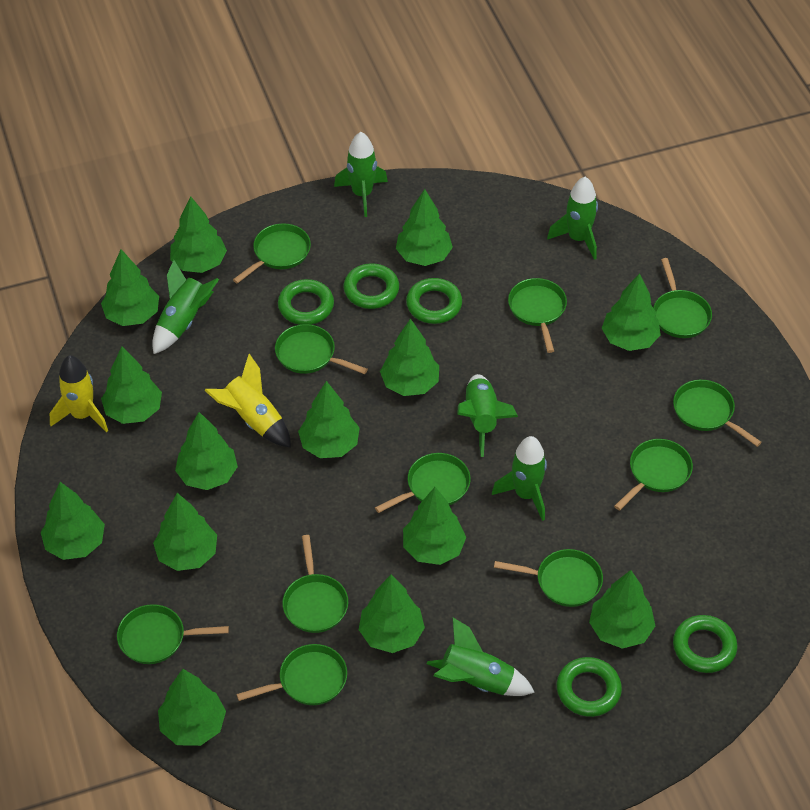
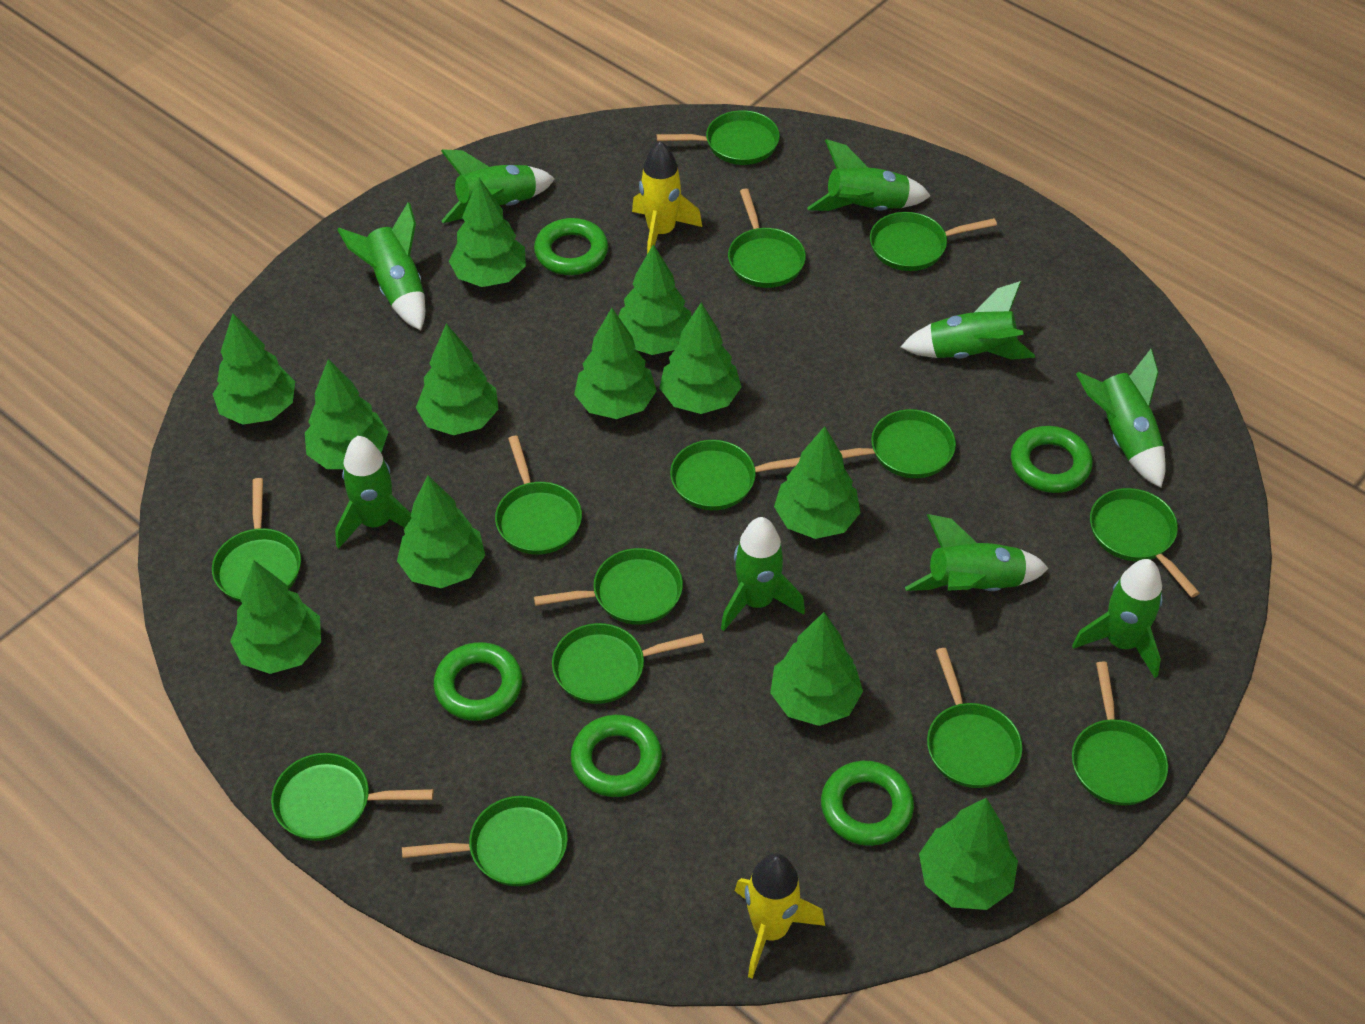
green pan: [117,604,229,664] [233,223,311,284] [236,644,347,705] [275,324,368,374] [282,535,348,633] [375,453,471,513] [494,549,603,607] [508,278,567,353] [614,439,693,511] [653,258,712,338] [673,380,762,447] = 11 -> [212,478,301,602] [271,753,434,841] [402,796,568,886] [495,436,582,555] [534,548,683,625] [552,623,704,704] [657,110,780,165] [670,440,800,510] [728,188,806,288] [840,409,956,478] [870,212,997,271] [927,648,1022,788] [1072,662,1168,806] [1090,488,1200,598] = 14
green rocket: [152,260,219,354] [334,132,388,217] [427,618,535,696] [457,374,518,457] [492,436,547,521] [547,177,598,260] = 6 -> [335,436,411,549] [337,202,425,331] [441,149,555,223] [721,517,805,631] [807,139,931,211] [901,281,1035,360] [905,514,1049,591] [1072,559,1163,678] [1076,349,1166,488] = 9
green tree: [41,482,105,560] [101,249,159,326] [101,347,162,424] [153,493,217,571] [158,669,226,746] [170,196,227,273] [175,412,238,490] [298,381,360,458] [359,575,425,653] [380,318,439,396] [396,189,453,266] [403,487,466,565] [589,570,655,649] [602,273,661,351] = 14 -> [213,313,295,425] [230,561,321,674] [305,359,388,469] [397,476,485,588] [416,324,499,435] [449,178,526,287] [574,308,657,419] [618,244,692,355] [659,303,741,414] [770,612,863,726] [774,426,860,539] [919,798,1018,910] = 12

